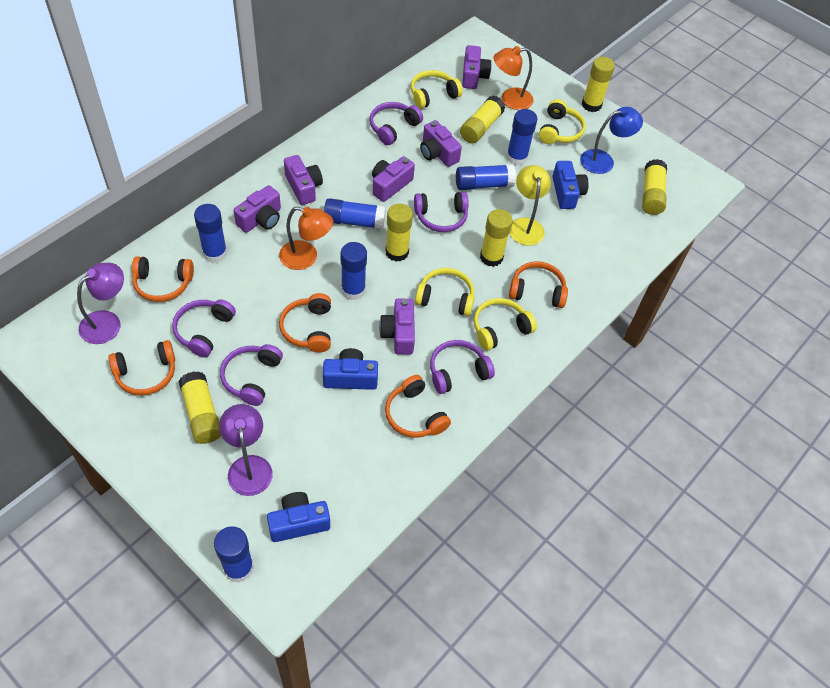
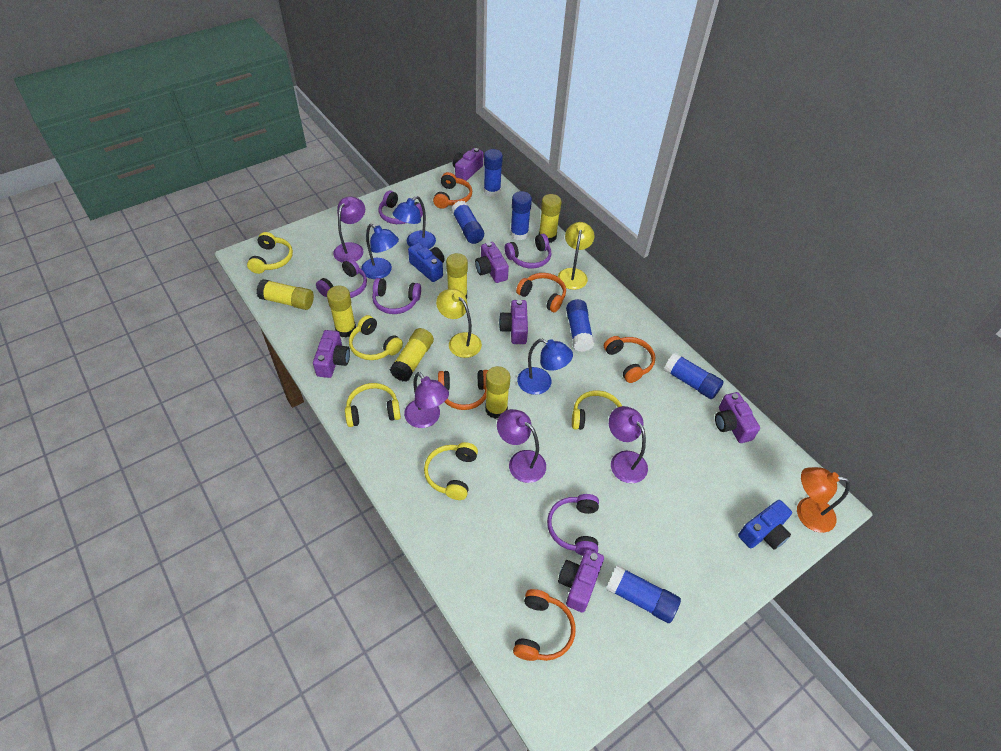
blue camera: [267,492,330,542] [323,348,378,390] [552,161,589,209] = 3 -> [408,243,445,282] [738,500,792,550] = 2
blue lamp: [580,107,643,174] = 1 -> [361,224,399,279] [393,196,436,249] [517,339,573,395] = 3
orange lamp: [279,206,333,270] [493,46,534,110] = 2 -> [797,467,850,533] = 1
purple lamp: [77,263,124,344] [219,404,273,496] = 2 -> [333,196,365,263] [404,372,449,428] [497,409,546,483] [609,406,648,483] = 4
yellow headphones: [411,70,463,109] [415,268,475,316] [474,298,537,350] [538,99,586,144] = 4 -> [247,232,293,274] [345,383,401,427] [349,315,403,360] [424,442,478,500] [572,390,622,430] = 5
yellow lamp: [510,165,551,246] = 1 -> [436,289,482,358] [558,222,594,290] = 2

